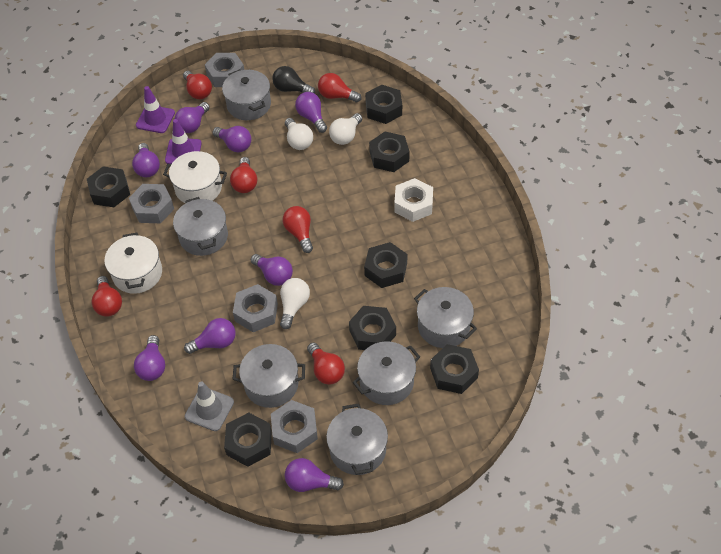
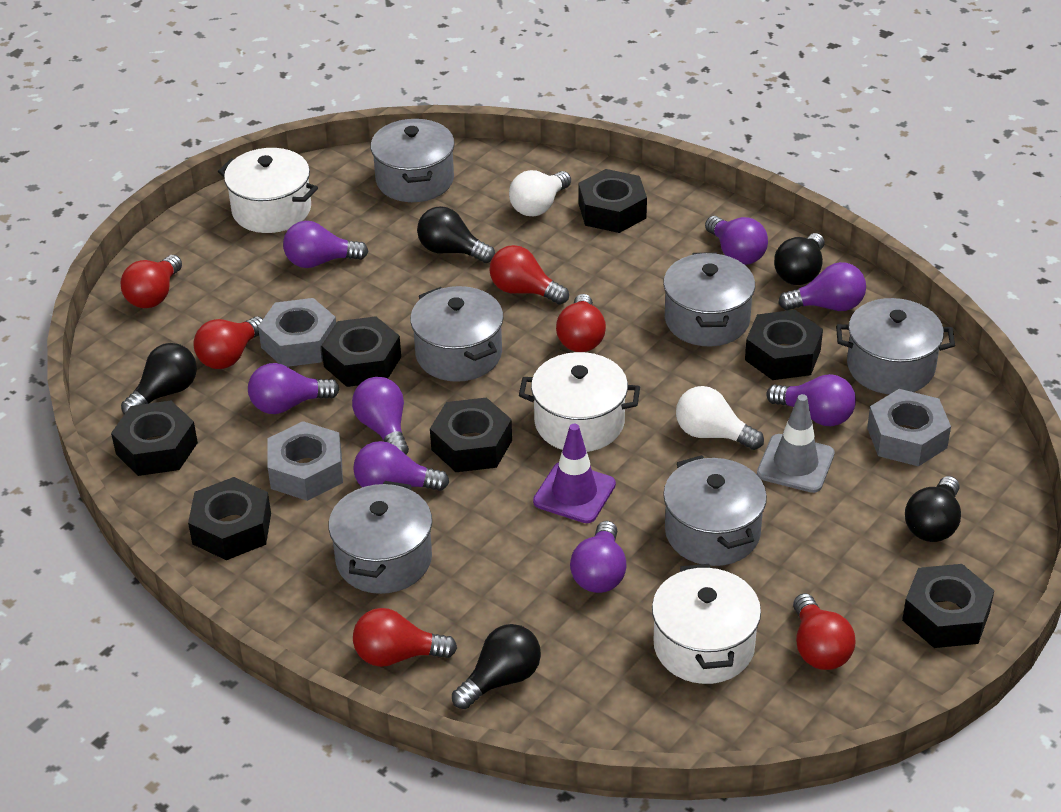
black light bulb: [272,66,315,93] = 1 -> [121,343,197,414] [417,206,495,263] [452,624,541,709] [774,233,824,285] [905,476,961,542] = 5
grey nut: [129,184,174,223] [205,53,244,87] [233,284,278,332] [271,400,318,453] = 4 -> [258,298,336,367] [267,421,343,501] [867,389,951,467] = 3
purple traffic cone: [136,86,175,133] [165,119,202,164] = 2 -> [533,424,616,523] = 1
white light bulb: [280,278,310,329] [285,118,313,150] [329,113,362,145] = 3 -> [509,170,571,216] [676,386,764,450] = 2
white nut: [394,178,433,222] = 1 -> none = 0
white pot: [104,233,162,294] [163,151,227,203] = 2 -> [218,148,318,233] [519,352,640,452] [652,564,761,684] = 3

